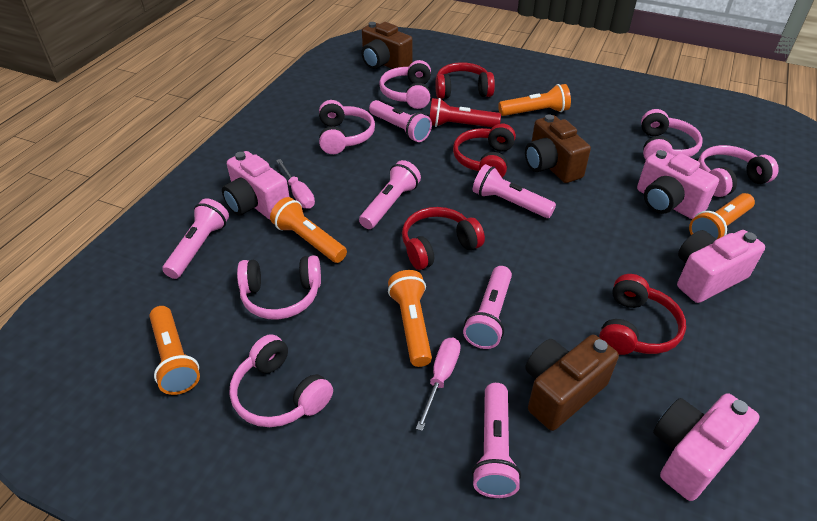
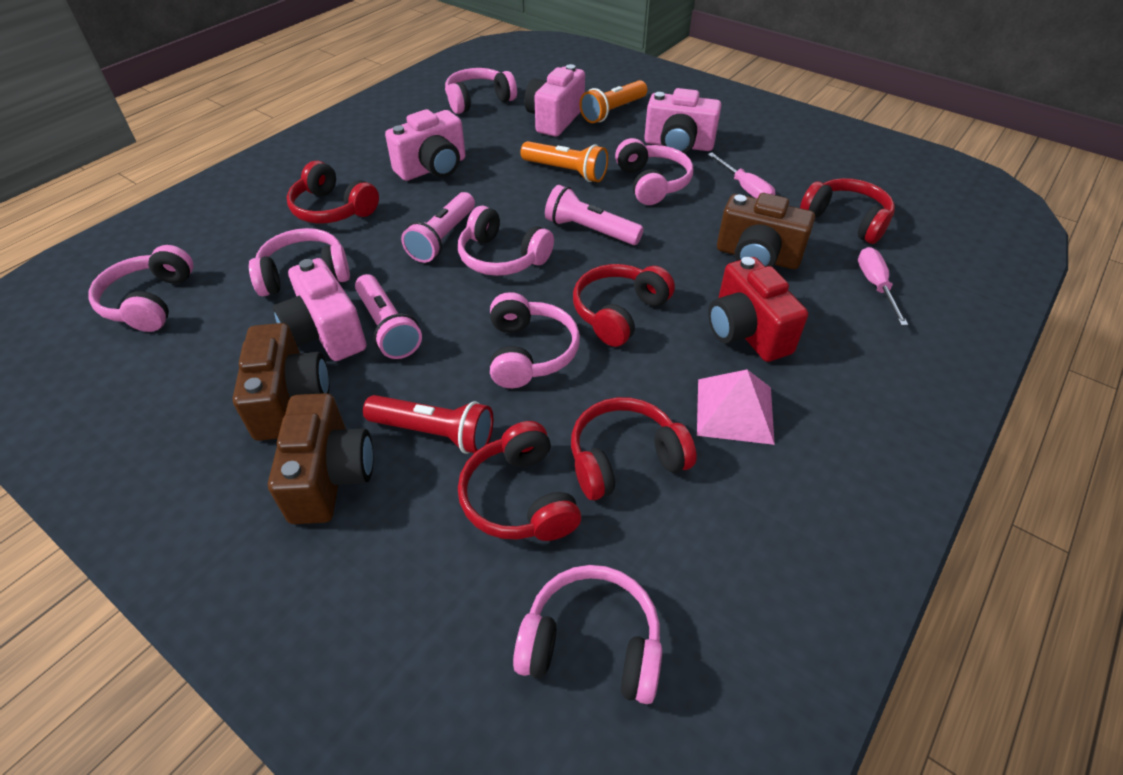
orange flashlight: [149,306,200,395] [270,197,347,263] [388,270,432,367] [498,84,571,116] [689,193,755,239] = 5 -> [520,141,608,182] [580,80,647,123] = 2
pink flashlight: [162,199,229,279] [359,160,421,229] [369,100,432,142] [463,266,512,349] [472,383,521,498] [473,164,556,218] = 6 -> [355,274,422,359] [401,192,475,263] [545,185,644,245] = 3
pink headphones: [229,334,333,427] [237,255,321,320] [319,100,375,154] [379,60,431,109] [641,109,703,159] [698,145,779,197] = 6 -> [88,245,193,332] [249,228,350,296] [445,68,517,114] [458,205,554,276] [490,292,580,388] [513,565,662,704] [615,138,693,205] = 7
pink pyramid: none = 0 -> [697,370,775,445] = 1
red camera: none = 0 -> [708,257,808,362] = 1
red headphones: [402,207,485,270] [435,62,495,99] [453,124,516,177] [599,274,686,355] = 4 -> [287,161,379,224] [458,421,581,541] [571,397,697,500] [573,264,675,347] [800,178,895,244] = 5

